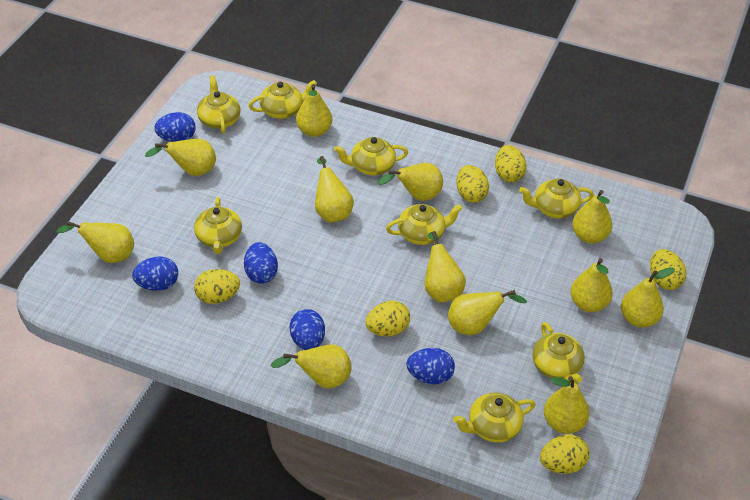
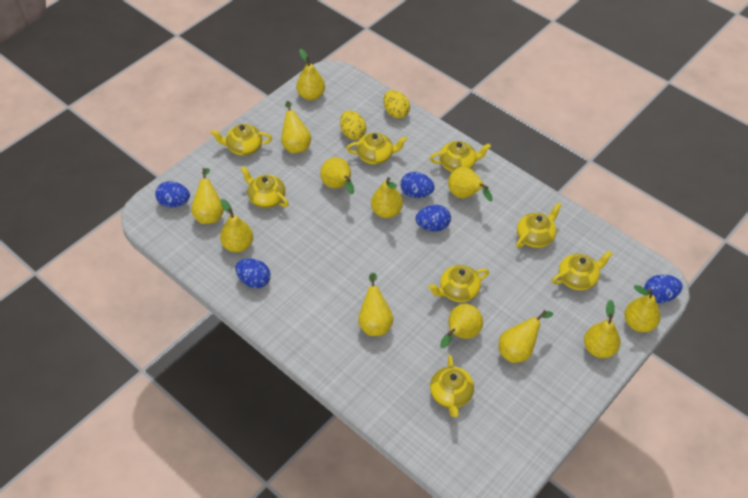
yellow egg: [194,269,240,304] [365,301,410,337] [456,165,489,203] [495,145,527,182] [540,434,589,474] [650,249,686,290] = 6 -> [340,111,366,140] [383,90,410,119] = 2

